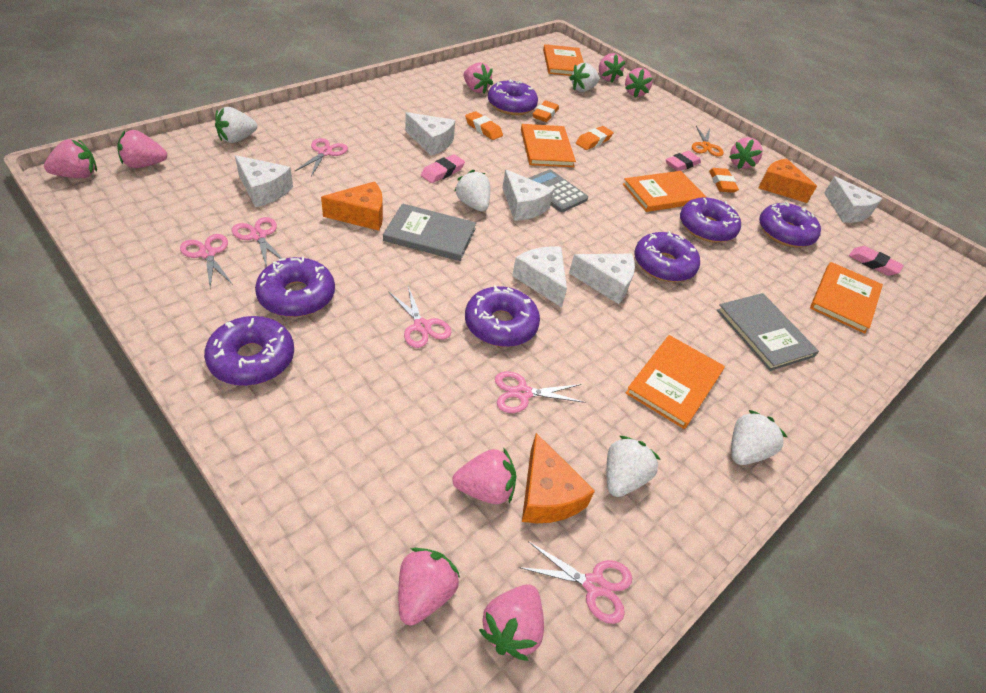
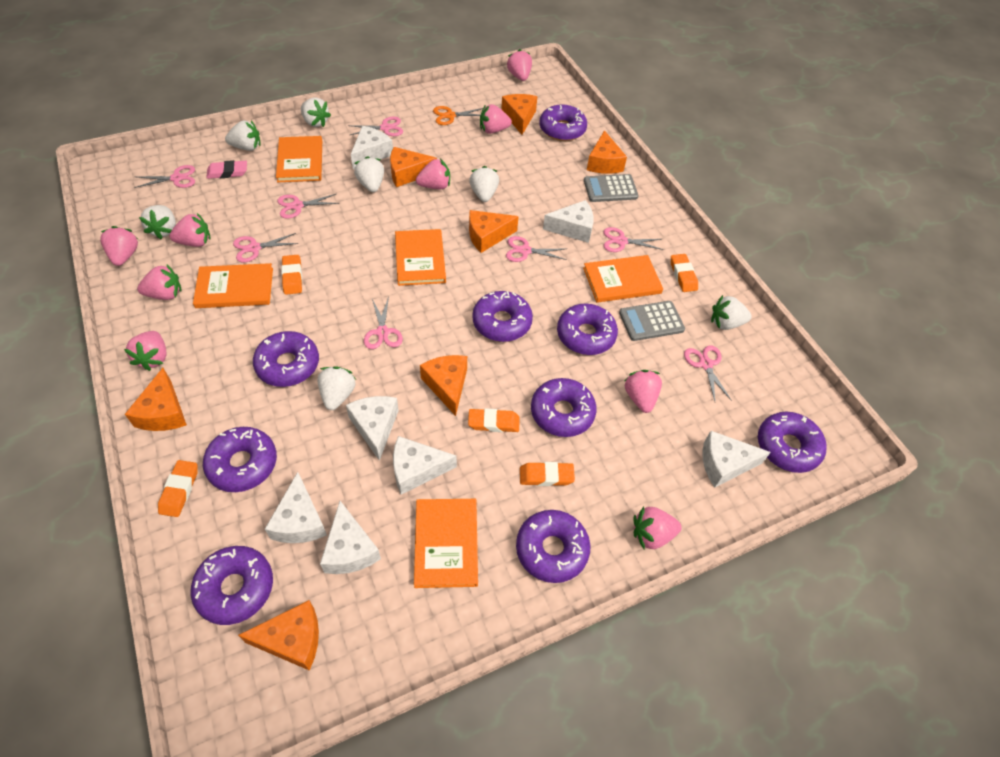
grey book: [383,203,476,261] [717,293,819,371] = 2 -> none = 0
grey calculator: [528,169,588,212] = 1 -> [584,174,639,202] [619,301,685,341] = 2
orange cheese: [321,181,383,231] [522,433,595,523] [759,159,817,203] = 3 -> [125,368,187,431] [238,600,319,671] [390,147,437,187] [420,355,467,416] [469,210,519,253] [501,94,537,135] [587,130,627,174] = 7
orange eraser: [465,111,503,140] [533,100,559,122] [576,126,614,150] [709,168,739,193] = 4 -> [158,460,198,517] [281,255,302,295] [468,408,519,432] [520,462,575,486] [671,254,698,292] = 5
pink eraser: [421,154,465,183] [666,151,701,171] [849,246,904,276] = 3 -> [206,160,247,179] = 1
pink scissors: [180,234,233,288] [232,217,283,267] [295,138,348,176] [389,286,451,348] [495,371,585,413] [518,541,632,624] = 6 -> [134,165,195,188] [233,233,299,262] [277,194,339,219] [348,116,403,136] [364,296,403,349] [506,236,567,262] [604,227,663,252] [684,345,732,401] = 8
purple donut: [204,316,294,386] [255,257,335,317] [465,285,540,347] [488,79,538,115] [634,231,700,282] [680,197,741,243] [759,202,821,248] = 7 -> [191,546,273,625] [203,427,277,492] [253,331,319,387] [472,291,533,342] [516,510,591,583] [531,378,597,437] [539,104,587,141] [557,304,618,355] [758,412,827,473] = 9
white cheese: [235,155,293,207] [405,112,455,156] [503,170,554,221] [512,246,567,308] [569,254,635,304] [824,176,883,223] = 6 -> [265,472,327,543] [320,501,381,574] [346,396,399,461] [351,126,393,169] [393,436,457,495] [543,200,594,243] [702,431,771,488] = 7
white strawberry: [215,107,257,143] [454,170,490,212] [569,63,600,92] [607,436,661,497] [731,410,787,465] = 5 -> [139,205,176,239] [225,120,260,151] [301,97,331,127] [317,366,355,410] [354,156,384,192] [469,166,499,202] [711,295,752,330] = 7

